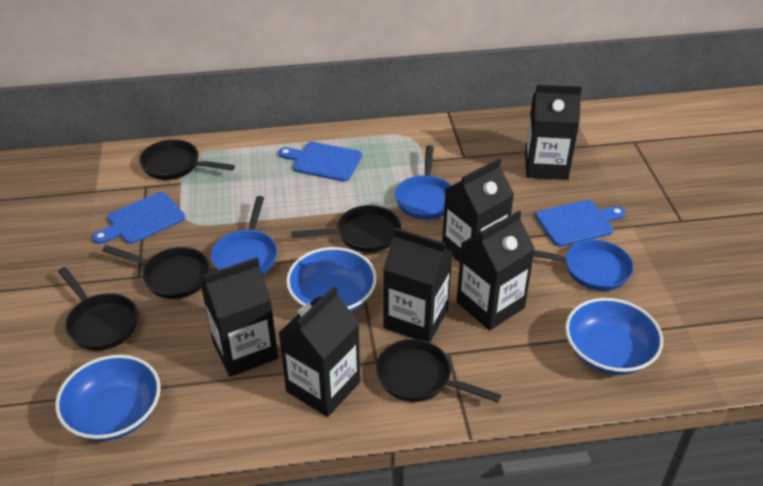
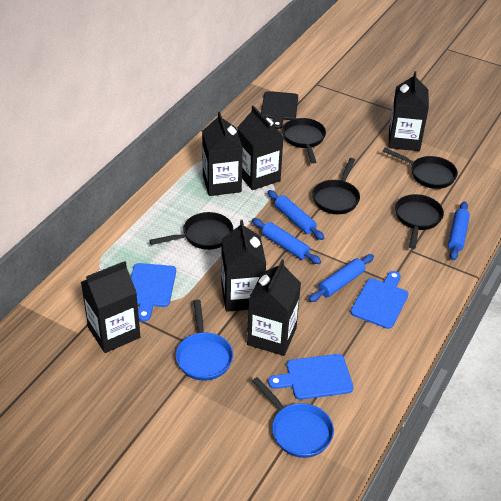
black cutting board: none = 0 -> [261,91,298,129] = 1
blue bowl: [55,355,161,441] [286,247,377,312] [565,298,663,375] = 3 -> none = 0
blue pan: [211,196,277,275] [395,145,452,220] [533,240,633,291] = 3 -> [176,300,233,381] [252,377,334,458] = 2
blue rolling pin: none = 0 -> [252,218,321,264] [268,190,324,240] [309,254,374,302] [448,201,470,260] = 4

